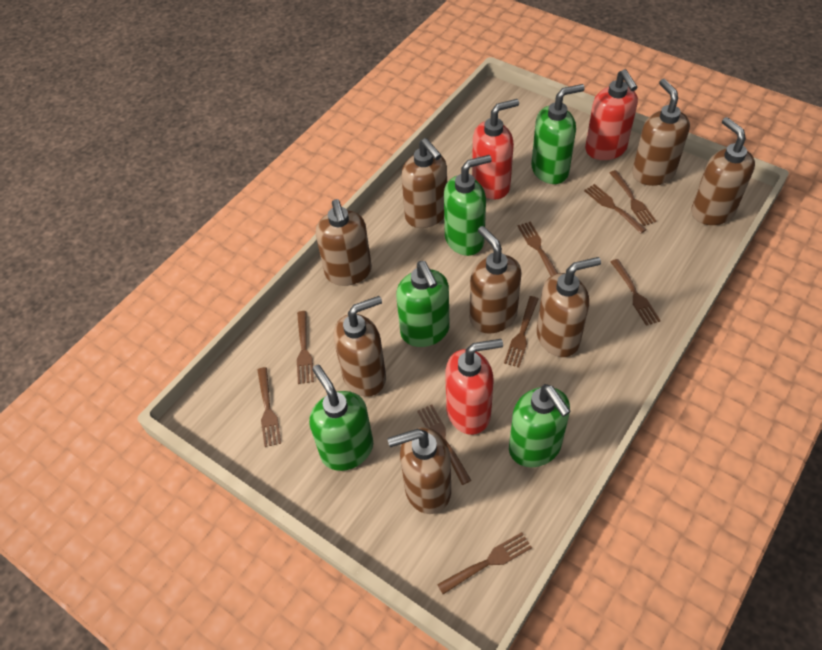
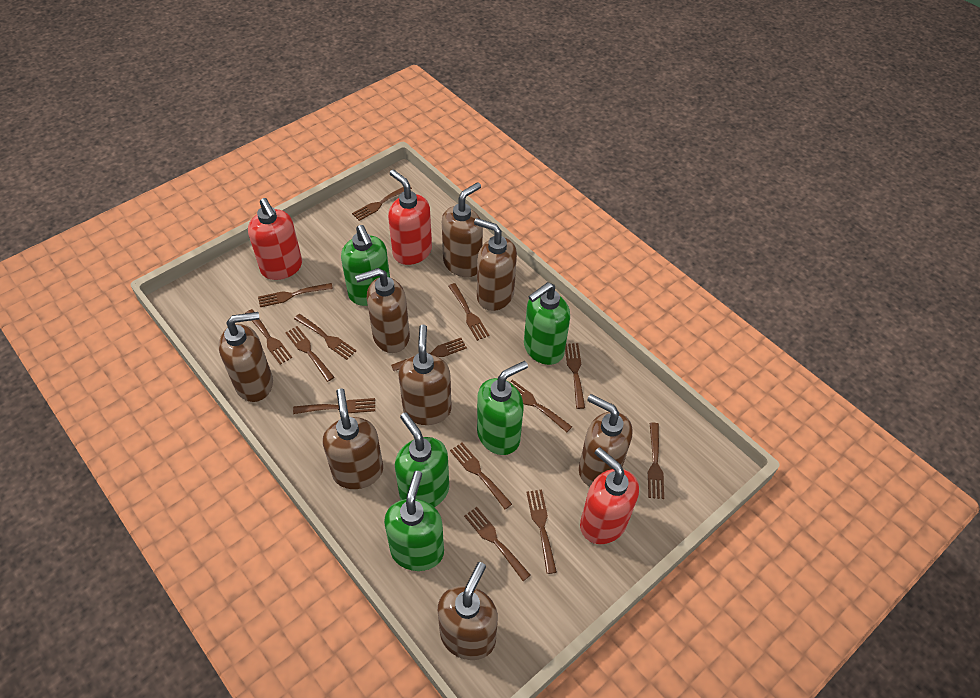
brown fork: [258,367,281,447] [297,311,314,384] [417,404,471,485] [437,532,532,594] [504,296,539,367] [518,221,558,276] [584,184,647,234] [610,170,657,226] [611,259,661,326] = 9 -> [245,309,292,365] [258,283,333,307] [285,326,334,382] [293,398,375,414] [294,314,356,360] [352,186,412,221] [391,338,467,371] [448,283,489,341] [450,442,512,509] [464,507,530,581] [510,380,572,432] [526,490,557,574] [565,343,585,409] [648,422,664,499] = 14

